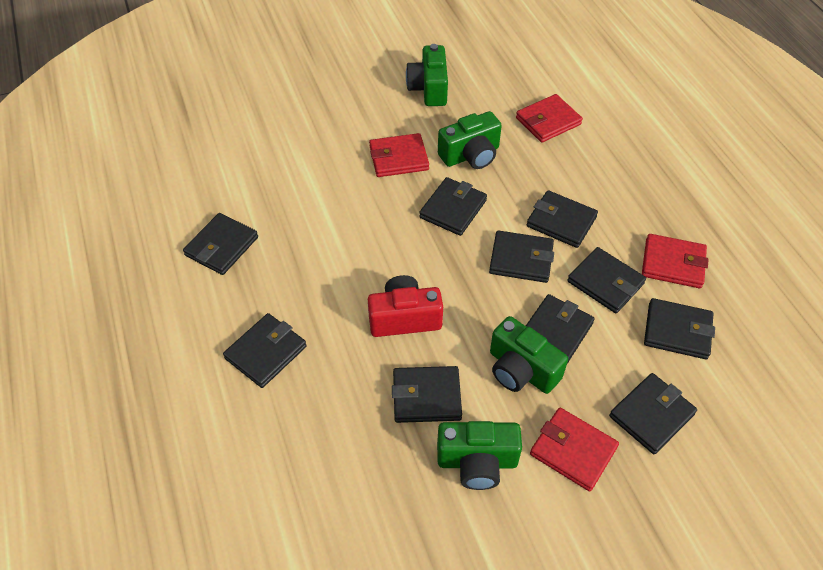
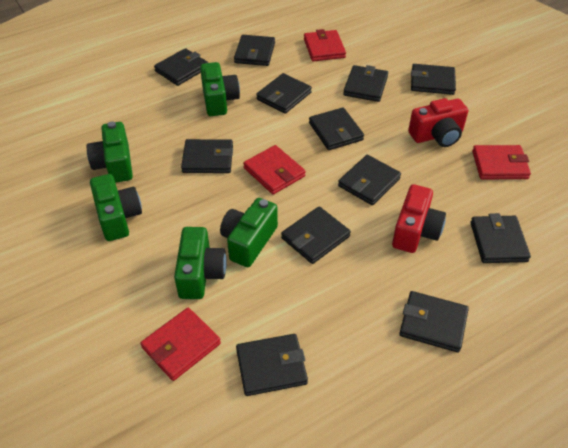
black wallet: [183,213,258,275] [223,313,307,388] [392,366,462,423] [419,177,487,236] [489,230,554,283] [526,294,595,364] [527,190,598,248] [567,247,646,313] [609,373,697,454] [644,298,715,359] = 10 -> [154,48,208,86] [181,139,233,173] [234,35,275,66] [236,334,308,396] [256,73,312,114] [281,206,351,264] [309,108,364,150] [338,155,401,205] [343,65,388,102] [399,291,469,353] [411,64,456,95] [470,213,531,263] = 12
green camera: [406,44,448,106] [437,421,522,490] [438,111,502,169] [490,316,568,394] = 4 -> [87,121,133,183] [90,174,142,241] [174,227,227,299] [200,62,240,116] [220,198,278,267] = 5
red camera: [368,275,443,337] = 1 -> [392,184,446,253] [408,98,468,147] = 2

